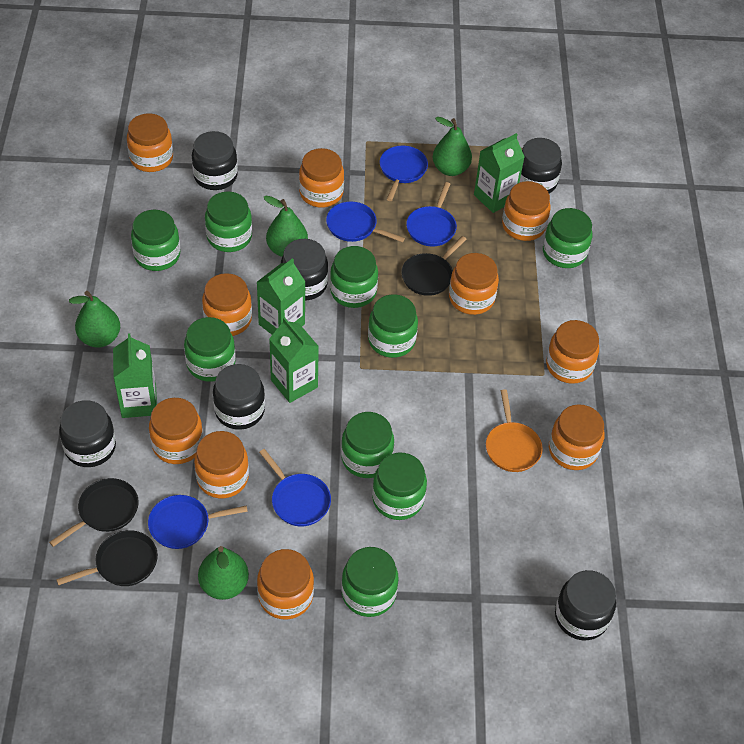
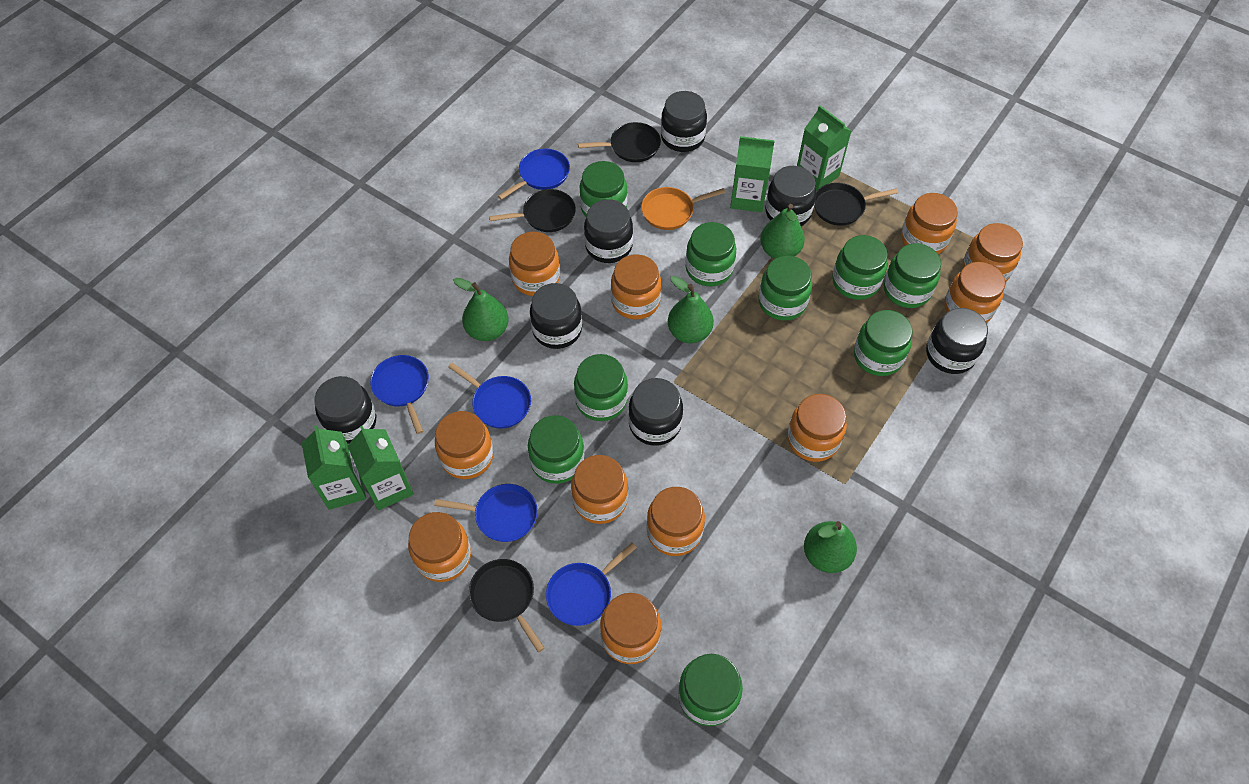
black jar: [59,400,116,467] [192,131,238,190] [213,364,265,430] [281,239,328,300] [519,138,562,193] [555,570,616,640] = 6 -> [314,376,377,444] [530,283,582,349] [584,199,633,263] [628,378,683,446] [661,91,707,152] [765,166,816,226] [926,308,988,374] = 7
black pan: [49,478,139,547] [56,530,158,586] [401,236,467,296] = 3 -> [469,559,544,652] [489,189,576,232] [578,122,661,162] [814,183,898,226] = 4
orange jar: [127,114,173,172] [149,398,203,464] [194,431,249,498] [202,273,252,336] [257,549,314,620] [299,148,344,208] [449,253,499,315] [502,181,551,241] [546,320,599,384] [549,404,605,470] = 10 -> [408,512,471,582] [435,411,494,479] [509,232,560,296] [571,455,628,524] [600,593,661,664] [611,254,662,320] [646,487,705,556] [787,394,847,462] [901,193,958,254] [944,262,1005,323] [963,223,1023,283] = 11

